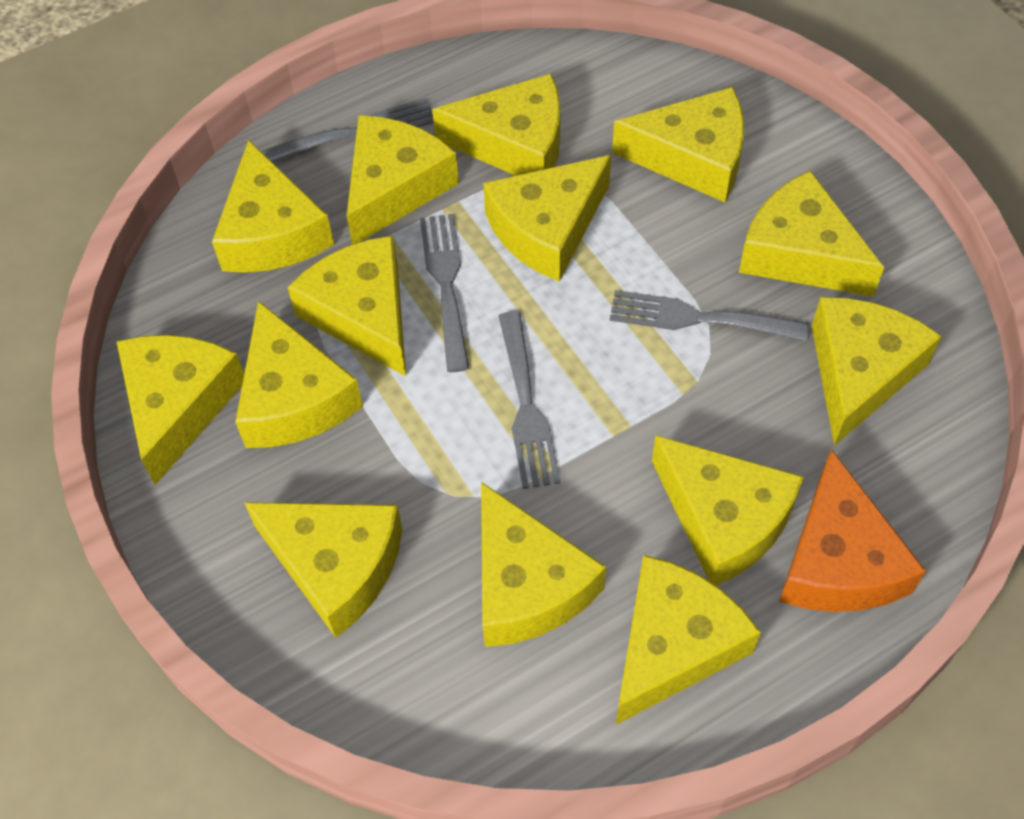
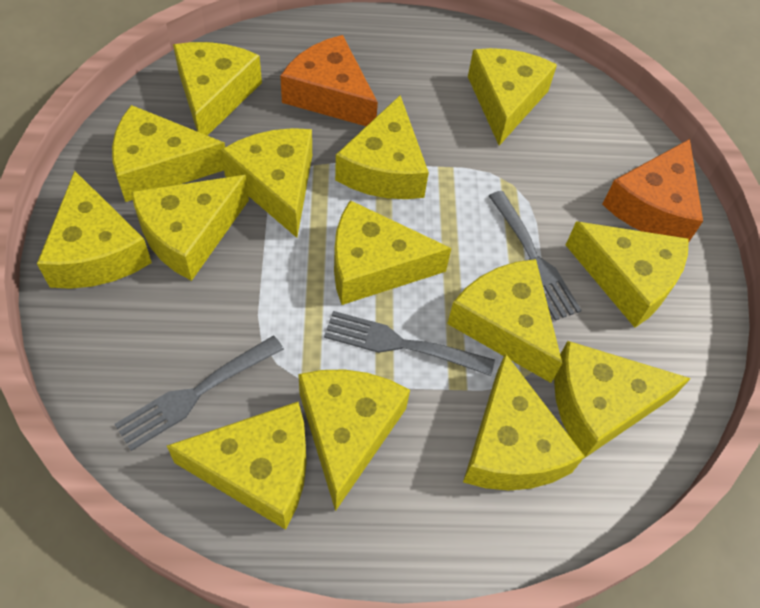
grey fork: [261,98,434,163] [420,214,469,372] [499,311,561,489] [610,290,809,341] = 4 -> [114,336,284,451] [324,311,495,376] [489,191,582,321] = 3
orange cheese: [779,449,926,612] = 1 -> [280,35,378,126] [602,139,703,243] = 2

